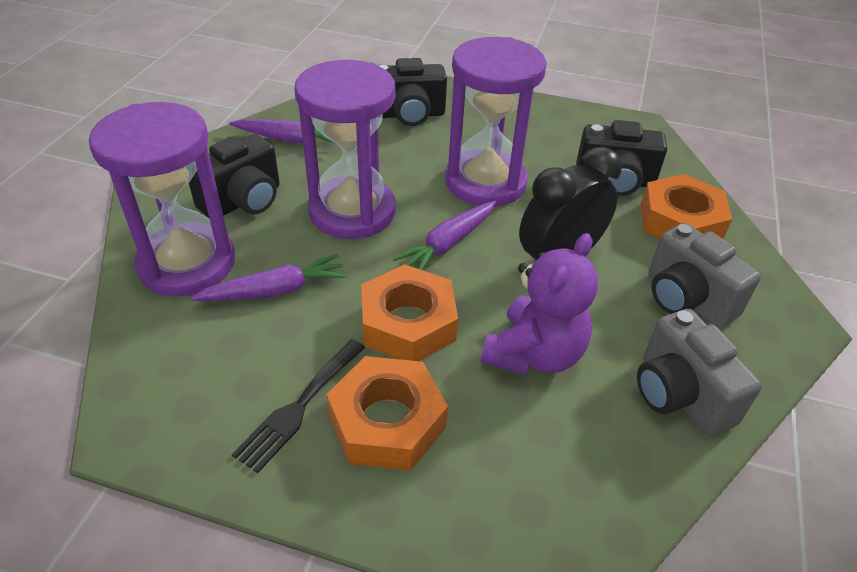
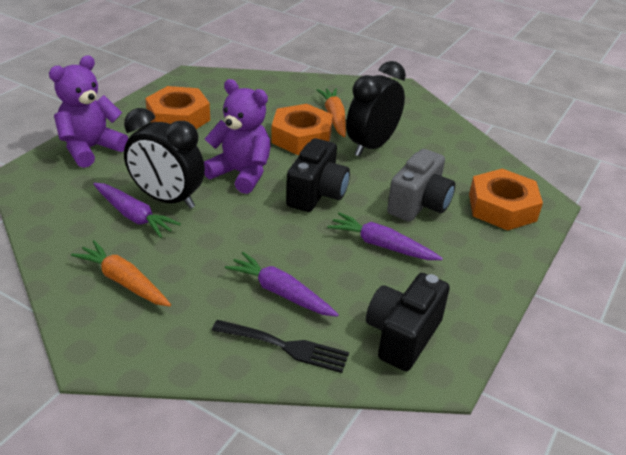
black camera: [189,134,280,218] [379,58,447,126] [576,120,667,196] = 3 -> [286,138,350,212] [366,273,450,371] = 2
black clock: [519,147,622,263] = 1 -> [124,108,205,209] [346,61,406,157] = 2
grey camera: [637,309,762,436] [648,223,761,328] = 2 -> [387,149,455,222] = 1
orange carrot: none = 0 -> [71,240,171,307] [316,88,346,137] = 2
purple hourglass: [89,102,235,297] [294,60,396,239] [445,37,547,207] = 3 -> none = 0
purple teddy bear: [481,233,598,375] = 1 -> [49,55,128,168] [204,79,271,194] = 2

